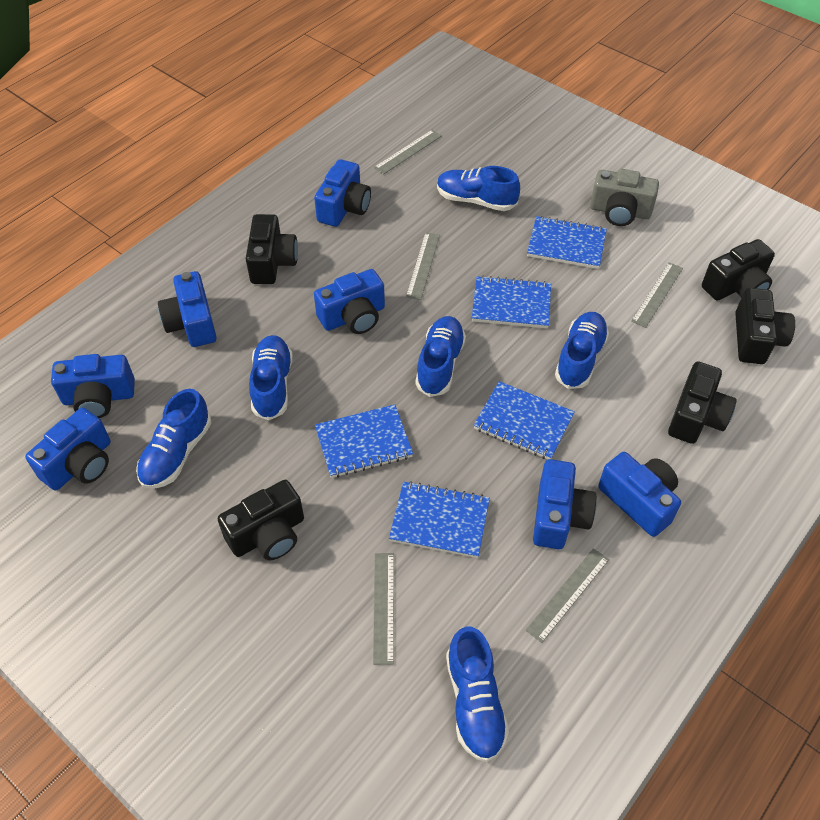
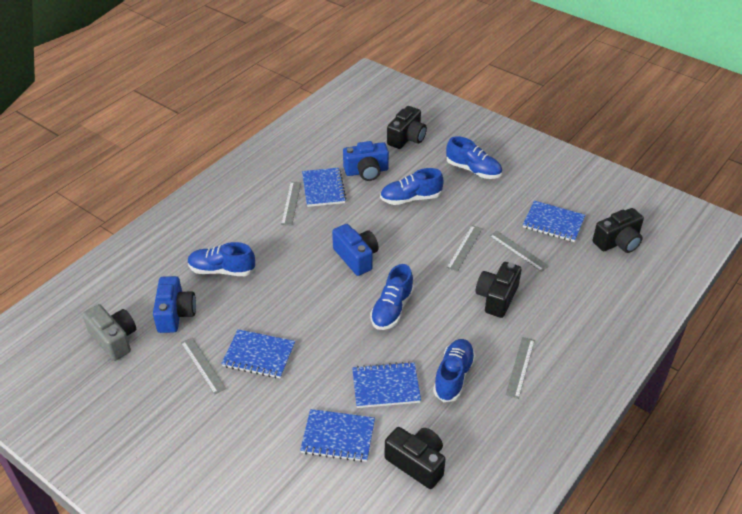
black camera: [218,480,304,560] [246,214,298,284] [668,361,737,444] [702,239,775,301] [735,288,795,364] = 5 -> [384,427,446,489] [387,106,427,149] [475,262,521,318] [593,208,644,253] = 4
blue camera: [25,408,111,490] [51,354,135,418] [158,271,217,347] [314,159,371,227] [314,269,385,334] [533,459,596,549] [598,452,681,537] = 7 -> [153,276,196,333] [332,224,379,276] [343,141,389,181] = 3
blue shoe: [136,389,211,489] [249,335,293,420] [416,316,466,397] [437,166,520,211] [446,626,509,762] [555,312,609,389] = 6 -> [188,242,256,276] [370,264,414,330] [380,168,443,205] [433,339,476,402] [446,136,502,179] = 5

